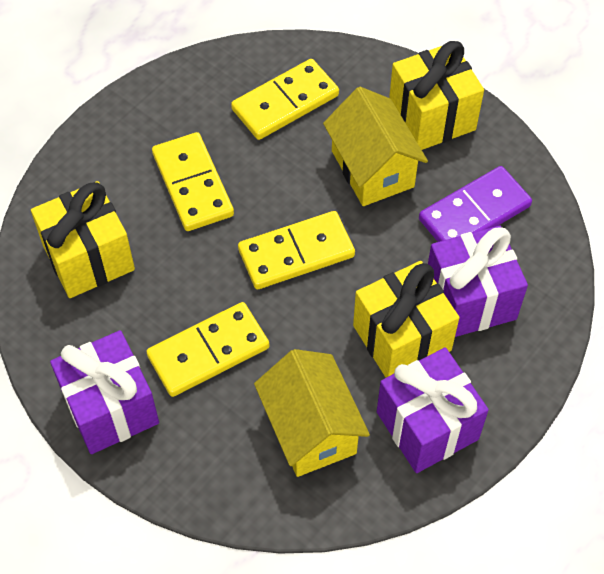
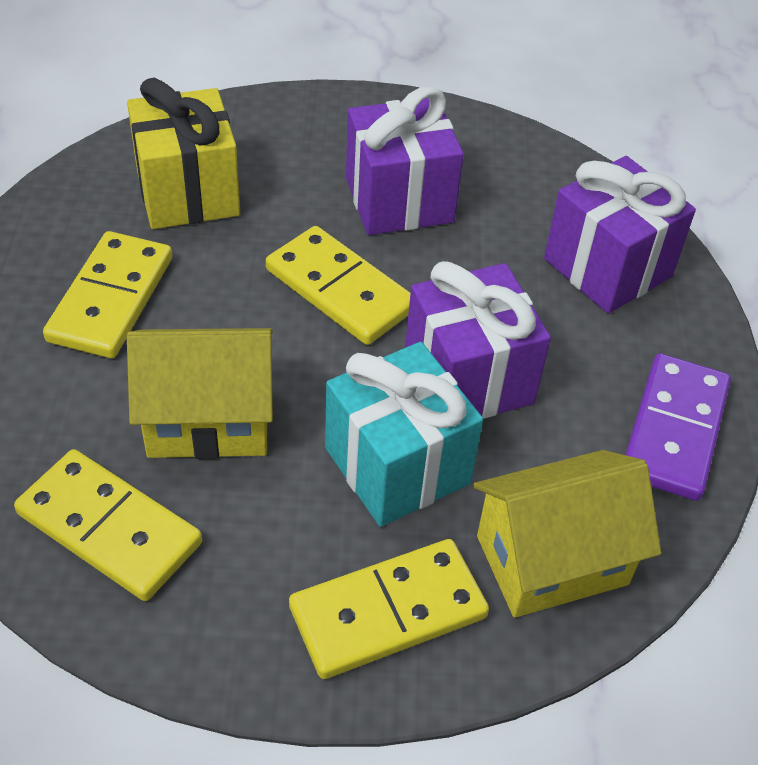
turquoise gift: none = 0 -> [325,342,483,527] = 1
yellow gift: [31,181,135,298] [353,261,460,378] [389,41,484,150] = 3 -> [127,78,240,229] = 1

